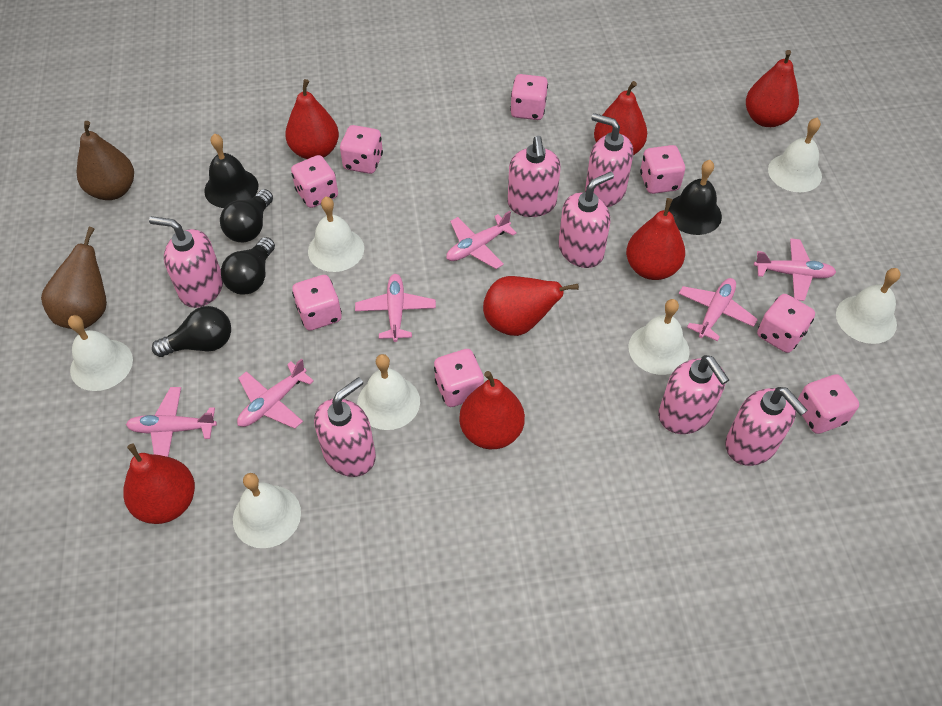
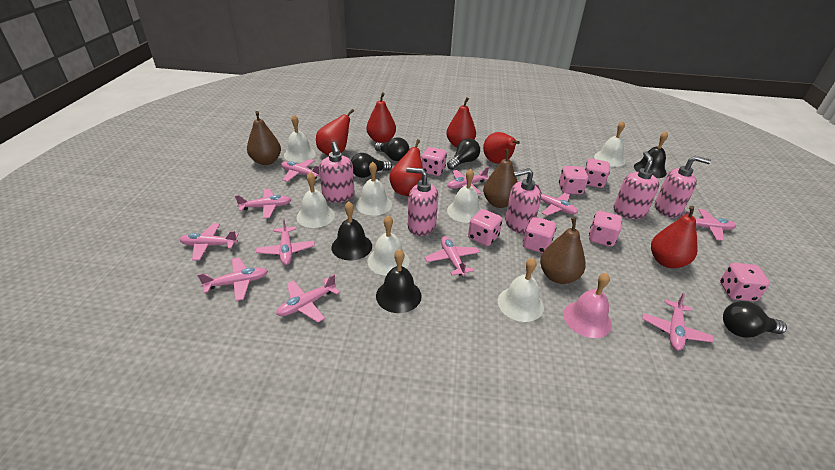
black bell: [204,133,258,208] [668,160,722,235] = 2 -> [331,201,372,261] [376,249,422,313] [634,131,668,178] = 3
black light bulb: [152,306,231,357] [220,189,273,242] [221,237,275,294] = 3 -> [351,153,392,178] [374,137,409,161] [447,138,480,170] [723,301,787,338] = 4
brown pear: [41,227,107,329] [77,121,134,200] = 2 -> [247,111,281,165] [483,149,518,208] [540,217,586,284] = 3
pink bell: none = 0 -> [563,273,612,338] = 1
pink dice: [291,155,338,208] [292,275,342,331] [340,125,383,174] [434,349,484,407] [510,74,548,120] [640,145,685,194] [757,294,815,353] [798,374,859,434] = 8 -> [421,147,447,176] [468,209,502,246] [523,217,556,253] [559,166,588,194] [585,159,610,188] [589,211,622,247] [720,263,770,301] = 7
pink plane: [126,387,217,457] [237,358,314,429] [355,274,436,342] [446,211,517,269] [679,278,758,341] [754,238,836,301] = 6 -> [179,223,239,261] [197,257,268,301] [235,189,291,219] [256,217,315,265] [276,274,340,322] [281,159,320,182] [424,236,480,276] [447,167,489,194] [535,184,578,216] [642,293,714,351] [681,209,736,241] = 11
pink soap dispenser: [149,216,223,308] [314,377,376,477] [508,136,561,217] [559,171,614,268] [585,113,633,207] [658,355,729,434] [725,387,808,466] = 7 -> [319,142,355,203] [406,167,438,236] [505,168,541,234] [613,152,660,219] [655,156,711,218] = 5
red pear: [123,443,195,524] [285,79,339,159] [459,371,525,449] [483,276,579,336] [594,81,647,155] [626,198,685,280] [746,50,799,127] = 7 -> [316,109,354,156] [366,92,396,143] [389,139,423,196] [446,97,476,147] [483,132,520,164] [651,206,698,268] = 6

